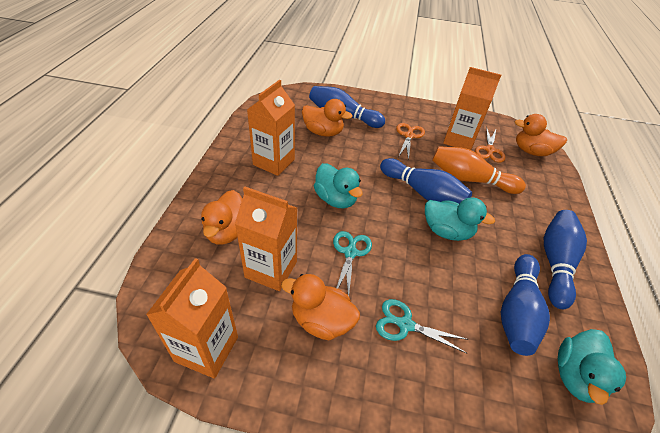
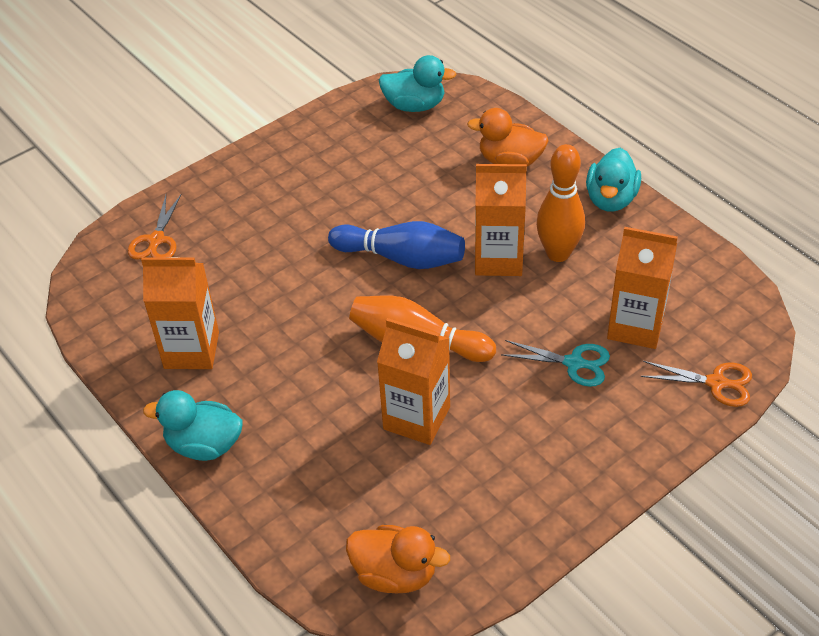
blue bowling pin: [309,86,385,128] [380,158,472,204] [501,254,550,356] [544,210,587,309] = 4 -> [328,221,465,269] = 1
orange bowling pin: [432,146,526,194] = 1 -> [349,296,496,362] [536,144,585,262] = 2
orange duck: [201,190,242,244] [281,274,360,340] [302,99,353,137] [515,114,567,156] = 4 -> [346,525,450,593] [467,108,549,167] = 2
turquoise scissors: [333,231,372,296] [376,299,469,353] = 2 -> [501,340,610,387] = 1

